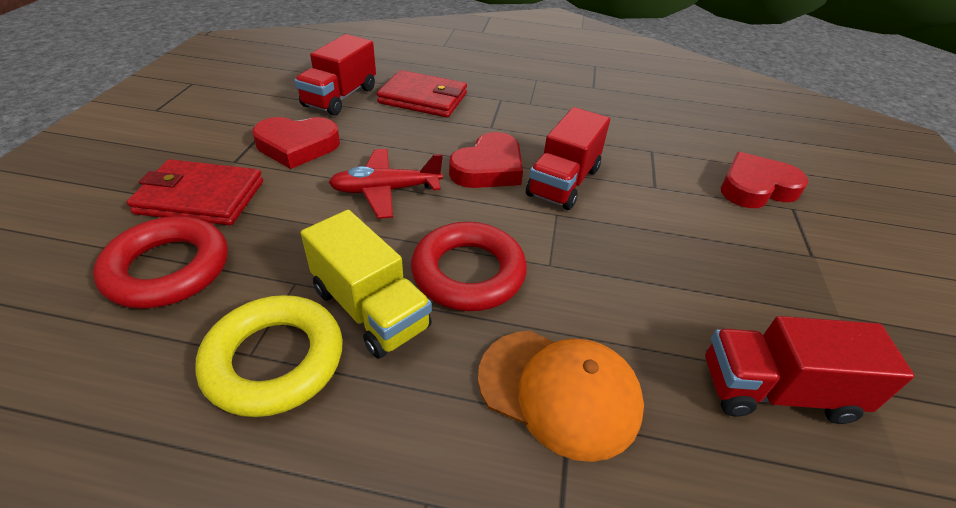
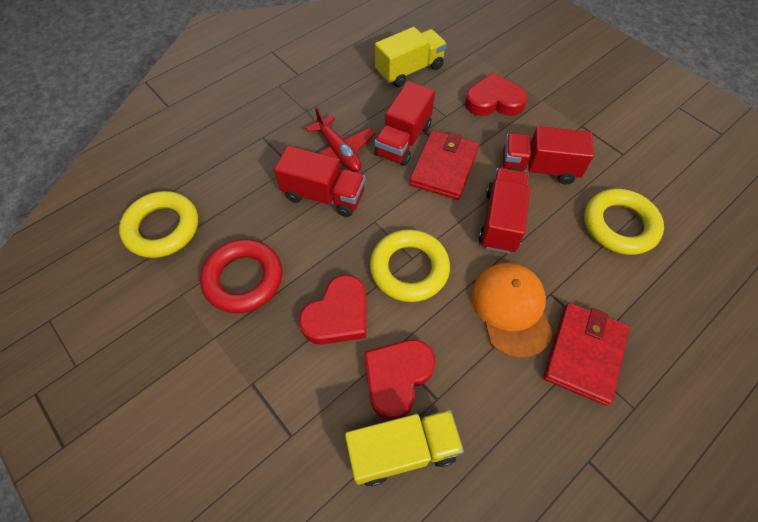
red ring: [93,216,228,308] [411,222,527,311] = 2 -> [200,239,282,313] = 1
red truck: [294,34,376,116] [526,107,610,210] [705,316,914,424] = 3 -> [274,146,365,217] [374,81,435,166] [479,168,530,254] [503,126,594,184] = 4
yellow ring: [195,295,343,417] = 1 -> [119,191,198,258] [370,229,450,302] [584,189,664,255] = 3
yellow truck: [301,210,432,359] = 1 -> [345,410,464,486] [375,27,447,87] = 2

